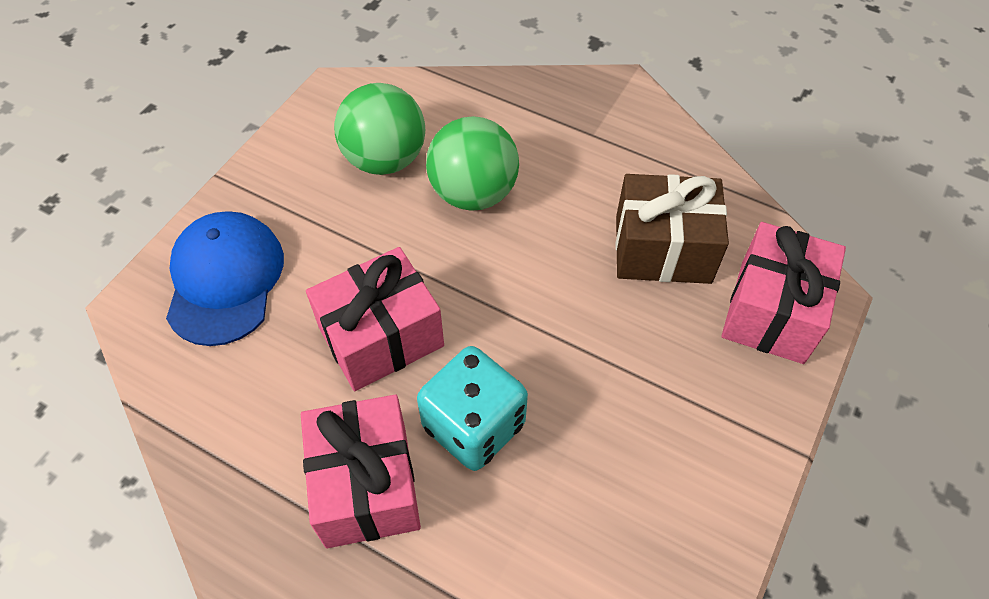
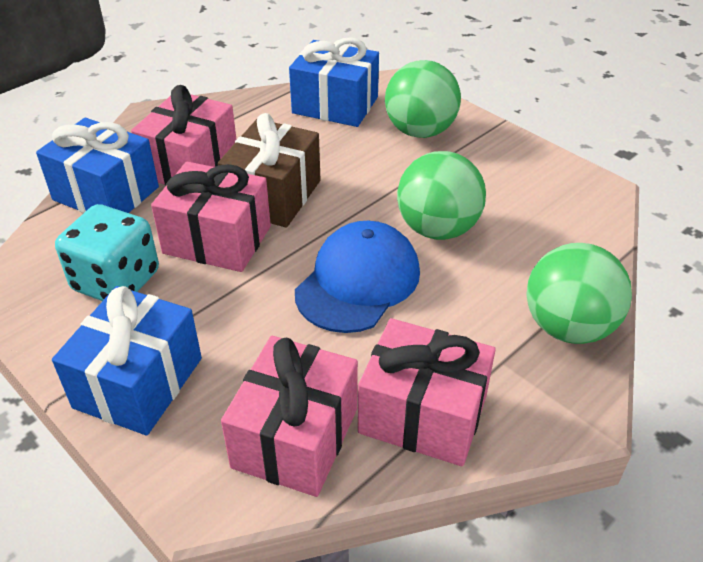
blue gift: none = 0 -> [36,118,159,213] [52,286,202,435] [289,37,379,127] = 3
green ball: [334,83,425,175] [426,116,519,211] = 2 -> [385,60,461,138] [397,151,486,240] [526,243,632,344] = 3
pink gift: [301,395,421,548] [306,247,444,391] [721,222,846,364] = 3 -> [131,85,236,185] [151,162,271,272] [221,336,358,497] [358,318,496,466] = 4

